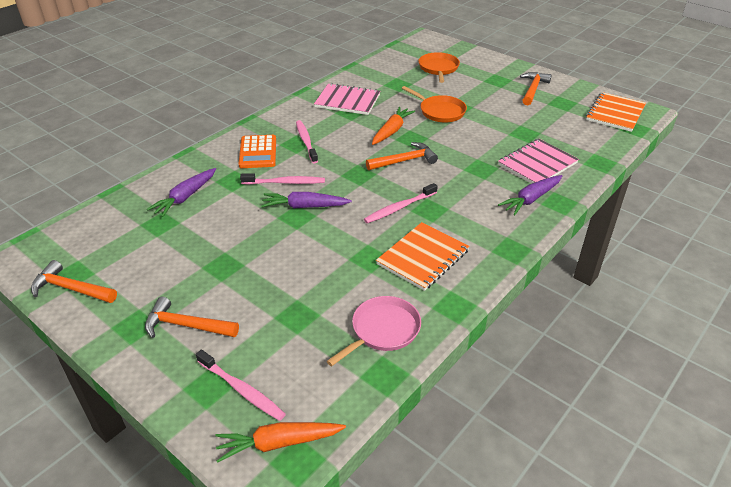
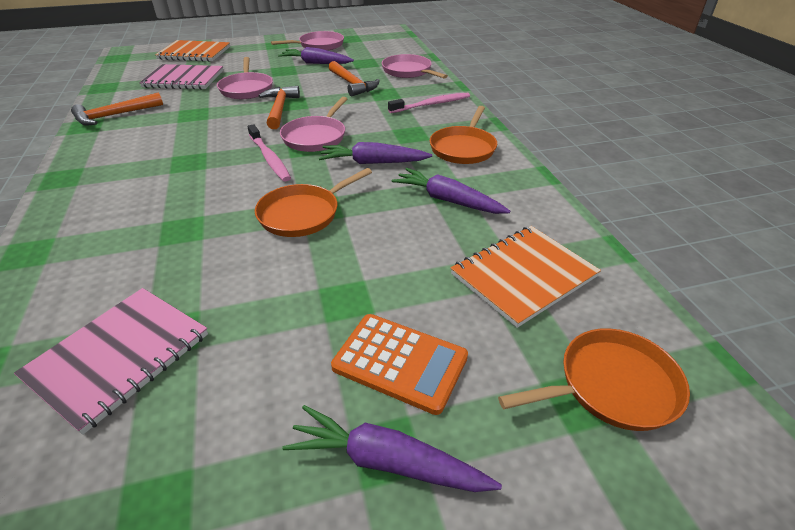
orange carrot: [215,422,346,463] [372,107,415,145] = 2 -> none = 0
orange hammer: [31,260,117,303] [145,297,239,338] [366,142,438,170] [520,72,552,105] = 4 -> [71,93,163,126] [259,86,300,129] [329,61,380,96] = 3
orange pan: [402,86,467,122] [418,52,460,83] = 2 -> [255,168,372,237] [430,106,497,164] [498,328,690,431] = 3
pink pan: [327,296,421,366] = 1 -> [217,57,273,99] [271,31,344,51] [280,97,347,152] [382,54,448,79] = 4
pink toothbrush: [196,350,286,421] [240,173,325,184] [296,120,318,163] [364,183,438,223] = 4 -> [248,124,291,182] [388,93,470,113] = 2
purple carrot: [147,168,216,217] [261,192,352,208] [498,175,562,215] = 3 -> [278,47,354,64] [282,405,502,492] [319,142,432,164] [392,168,510,214] = 4

